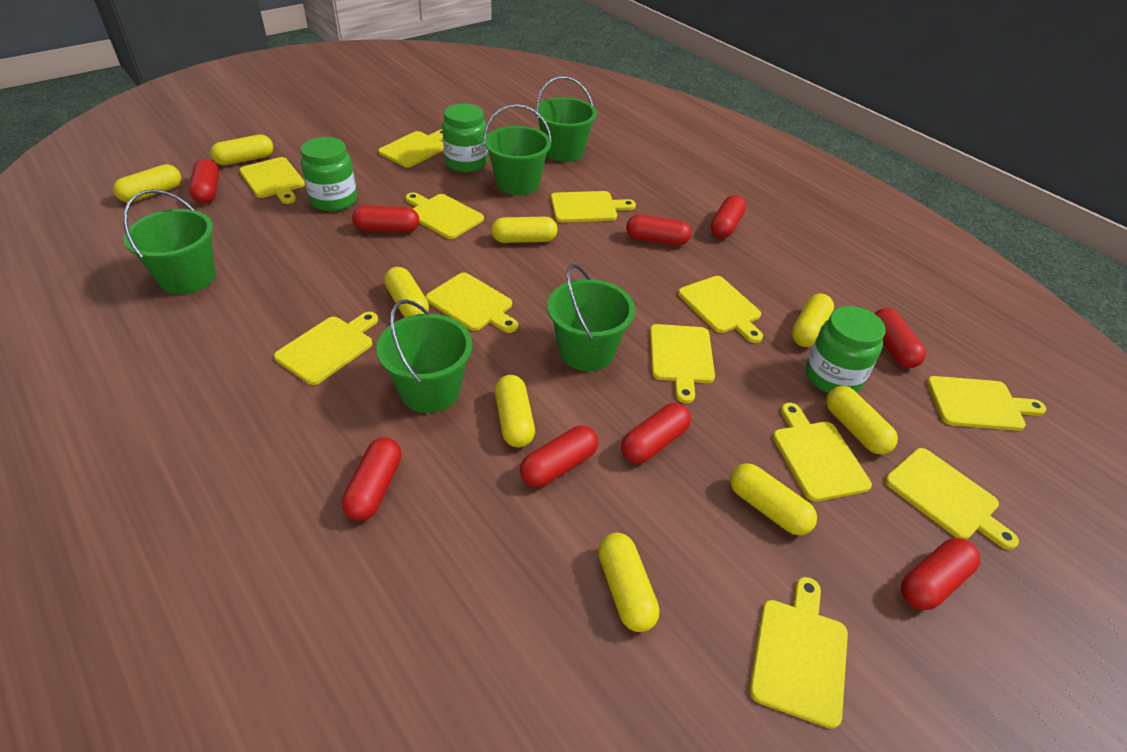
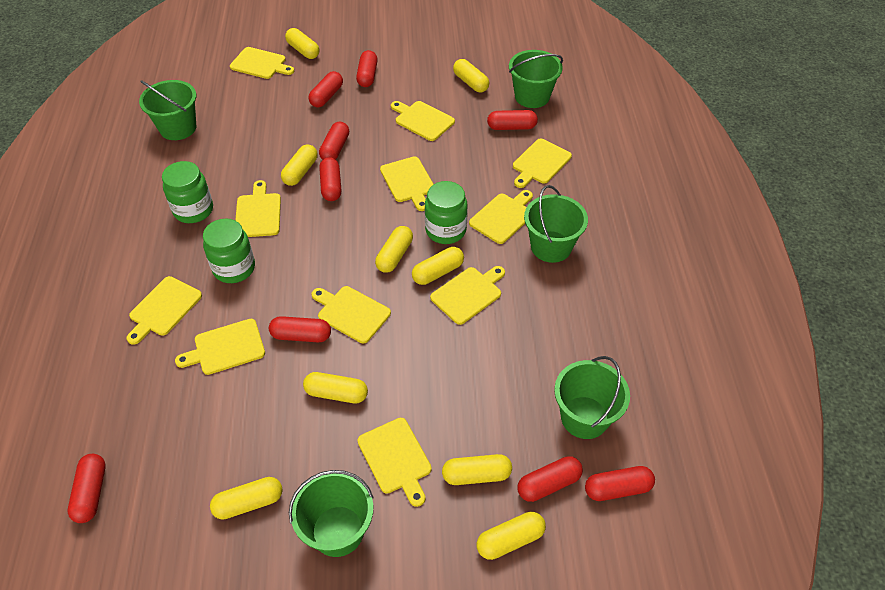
yellow cutting board: [239,157,305,204] [274,312,378,385] [378,129,444,167] [405,192,484,239] [425,273,518,333] [551,191,636,222] [650,324,715,403] [678,276,763,343] [749,577,848,729] [773,403,872,501] [885,448,1019,550] [927,376,1046,431] = 12 -> [126,276,202,345] [175,319,265,375] [230,47,294,79] [235,180,281,237] [312,286,391,343] [357,418,432,507] [380,156,433,211] [391,101,455,141] [430,266,505,325] [469,190,533,244] [513,138,572,188] = 11

